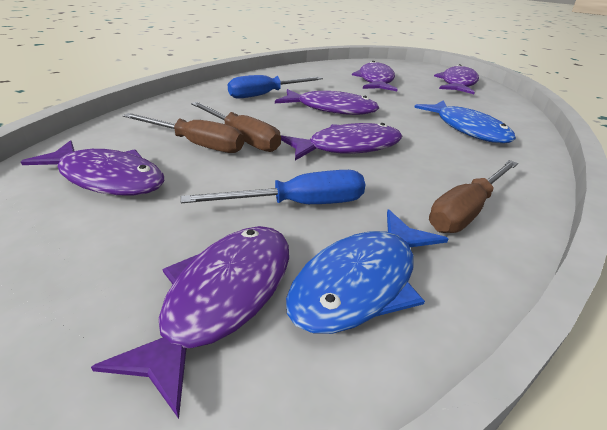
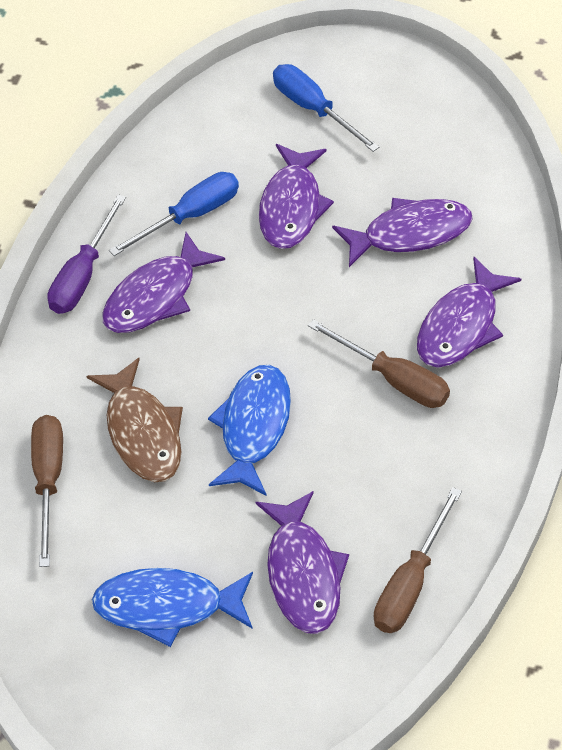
brown fish: none = 0 -> [87,358,183,482] = 1
purple fish: [21,140,164,195] [91,226,289,419] [275,89,379,115] [281,123,402,160] [352,61,397,91] [434,64,479,94] = 6 -> [102,232,225,333] [255,491,349,634] [259,144,334,249] [332,198,473,267] [417,257,521,368] = 5
purple screwdriver: none = 0 -> [48,194,126,314] = 1

